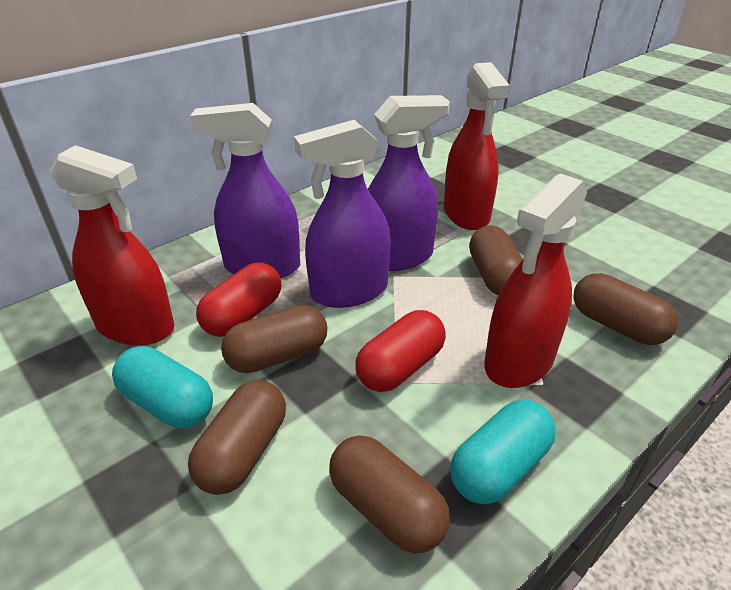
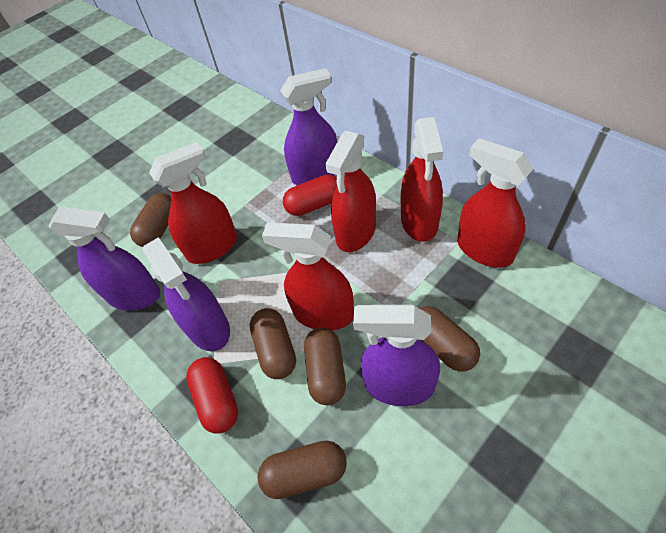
purple spray bottle: [190,103,300,278] [294,120,391,308] [368,95,450,271] = 3 -> [48,206,160,311] [143,237,230,351] [280,68,337,185] [353,305,440,406] = 4
red spray bottle: [50,145,175,345] [444,62,510,230] [484,173,587,388] = 3 -> [149,142,237,264] [262,223,354,331] [325,131,376,252] [401,117,443,242] [457,138,533,268] = 5
turquoise capsule: [112,346,213,428] [450,400,556,505] = 2 -> none = 0

